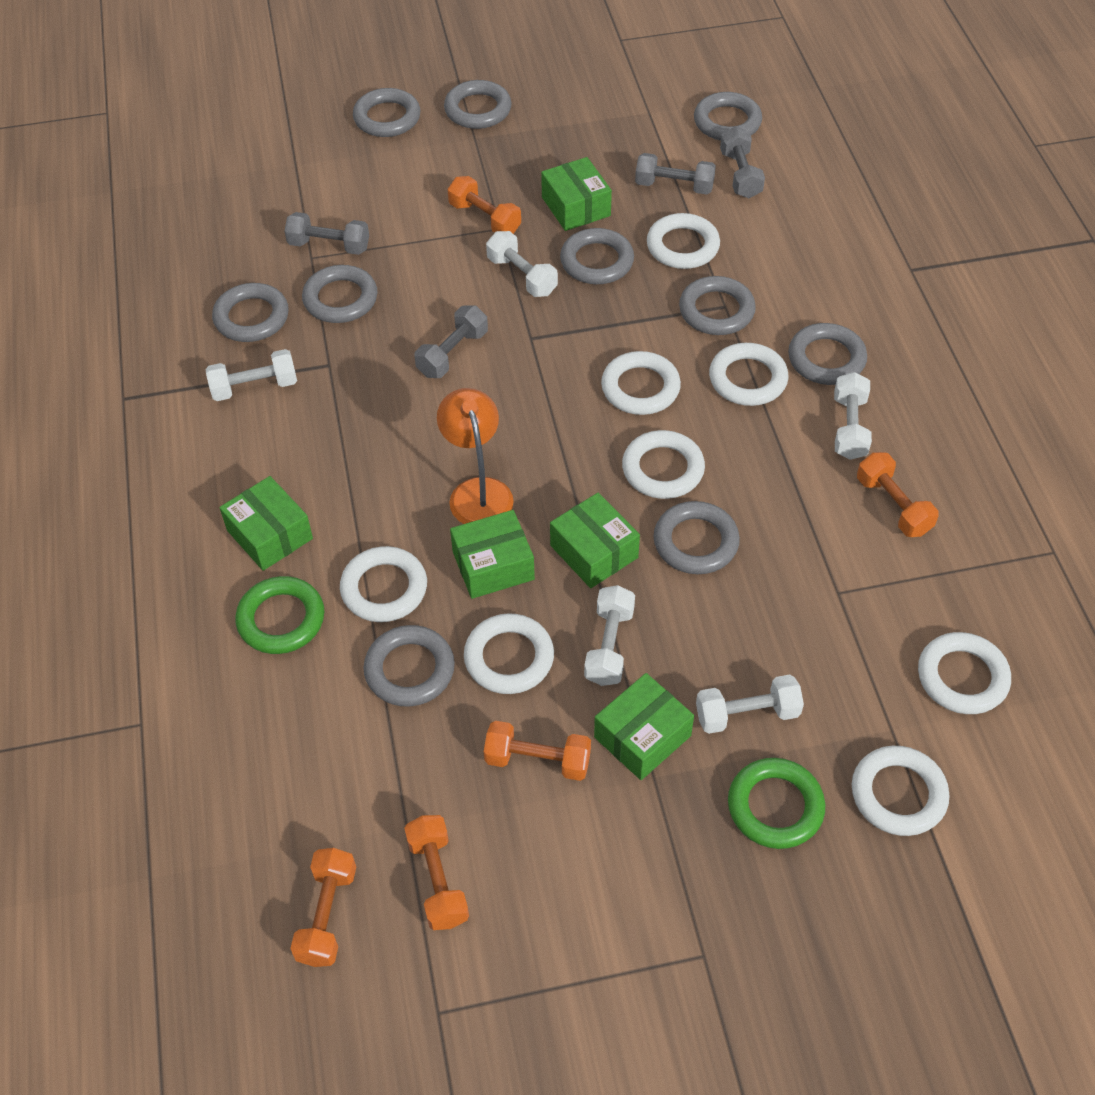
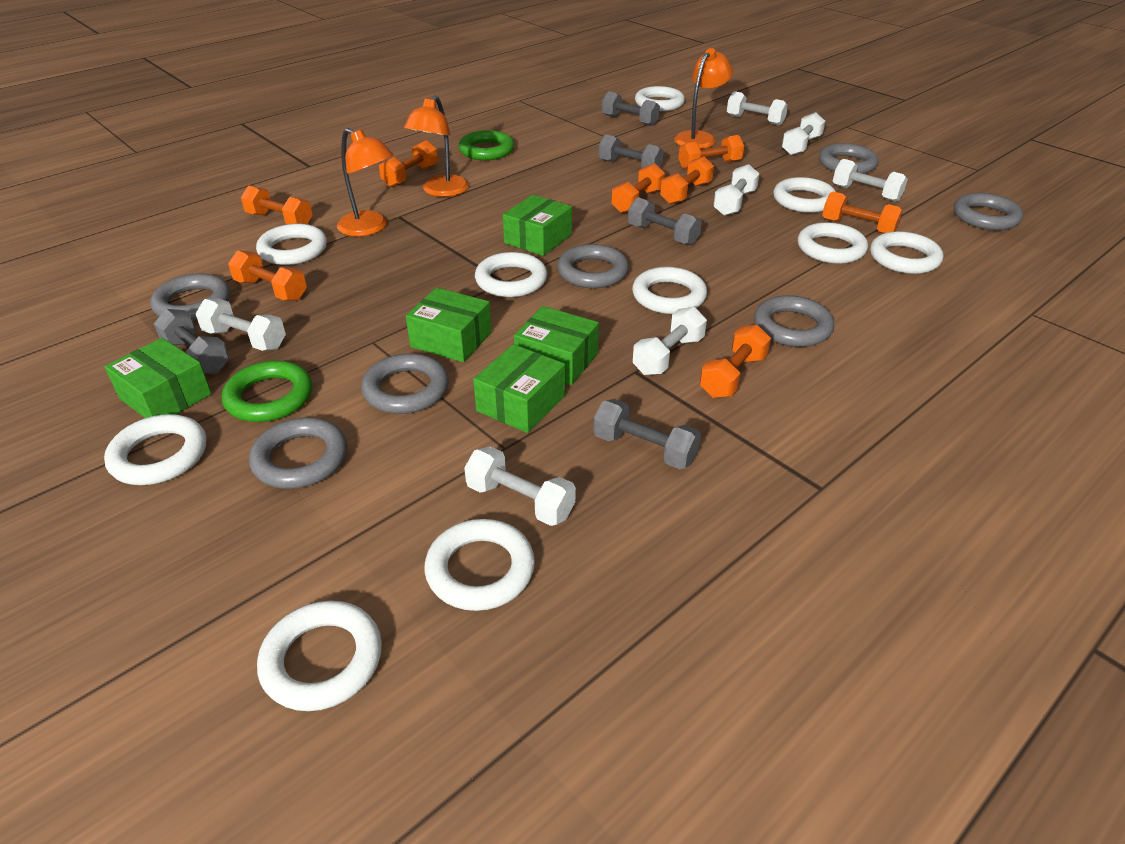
grey dumbbell: [284,212,369,255] [414,306,488,378] [635,153,716,194] [720,126,765,198] = 4 -> [154,309,230,374] [593,399,701,469] [598,135,664,168] [602,91,660,126] [628,197,702,245] = 5
grey ring: [212,283,289,342] [302,265,377,323] [353,88,420,137] [363,625,455,707] [444,80,512,129] [560,228,634,284] [654,501,740,574] [679,276,756,335] [694,92,762,141] [788,323,867,385] = 10 -> [150,273,230,321] [249,417,347,489] [361,353,449,414] [557,244,629,288] [754,295,834,347] [819,143,879,174] [954,193,1023,230] = 7
orange dumbbell: [290,848,356,967] [404,815,469,930] [448,176,521,234] [484,721,591,781] [857,452,939,537] = 5 -> [228,250,307,301] [241,186,312,224] [379,140,438,187] [611,163,665,213] [660,156,714,204] [678,135,744,169] [700,325,771,398] [822,191,903,234] = 8
orange lamp: [437,388,514,524] = 1 -> [337,128,394,236] [404,95,469,197] [674,48,733,149] = 3
white dumbbell: [206,349,297,401] [486,231,558,297] [584,585,635,686] [696,674,804,734] [834,372,872,460] = 5 -> [196,299,286,351] [464,446,576,526] [633,307,707,375] [713,164,760,216] [727,91,788,125] [782,112,825,155] [833,159,908,202] = 7
white ring: [340,546,427,622] [464,613,554,694] [601,351,681,415] [622,430,705,499] [647,213,720,269] [709,343,788,406] [852,746,950,836] [918,632,1011,714] = 8 -> [104,414,206,485] [256,224,327,265] [257,601,382,711] [424,519,535,611] [475,252,547,297] [632,267,707,314] [635,86,685,111] [774,177,836,213] [798,222,868,264] [870,231,943,274] = 10

